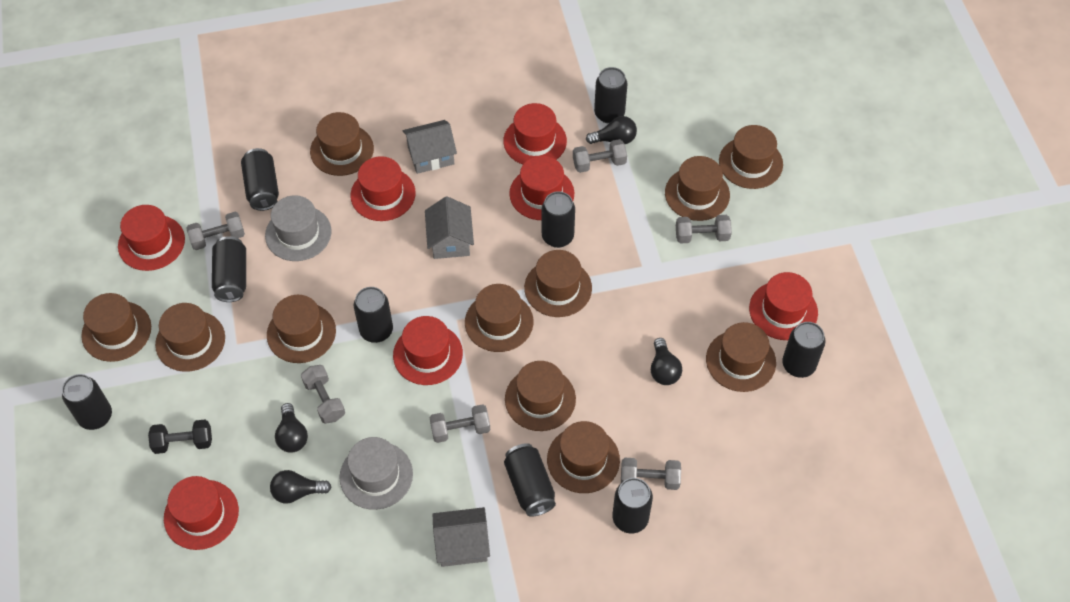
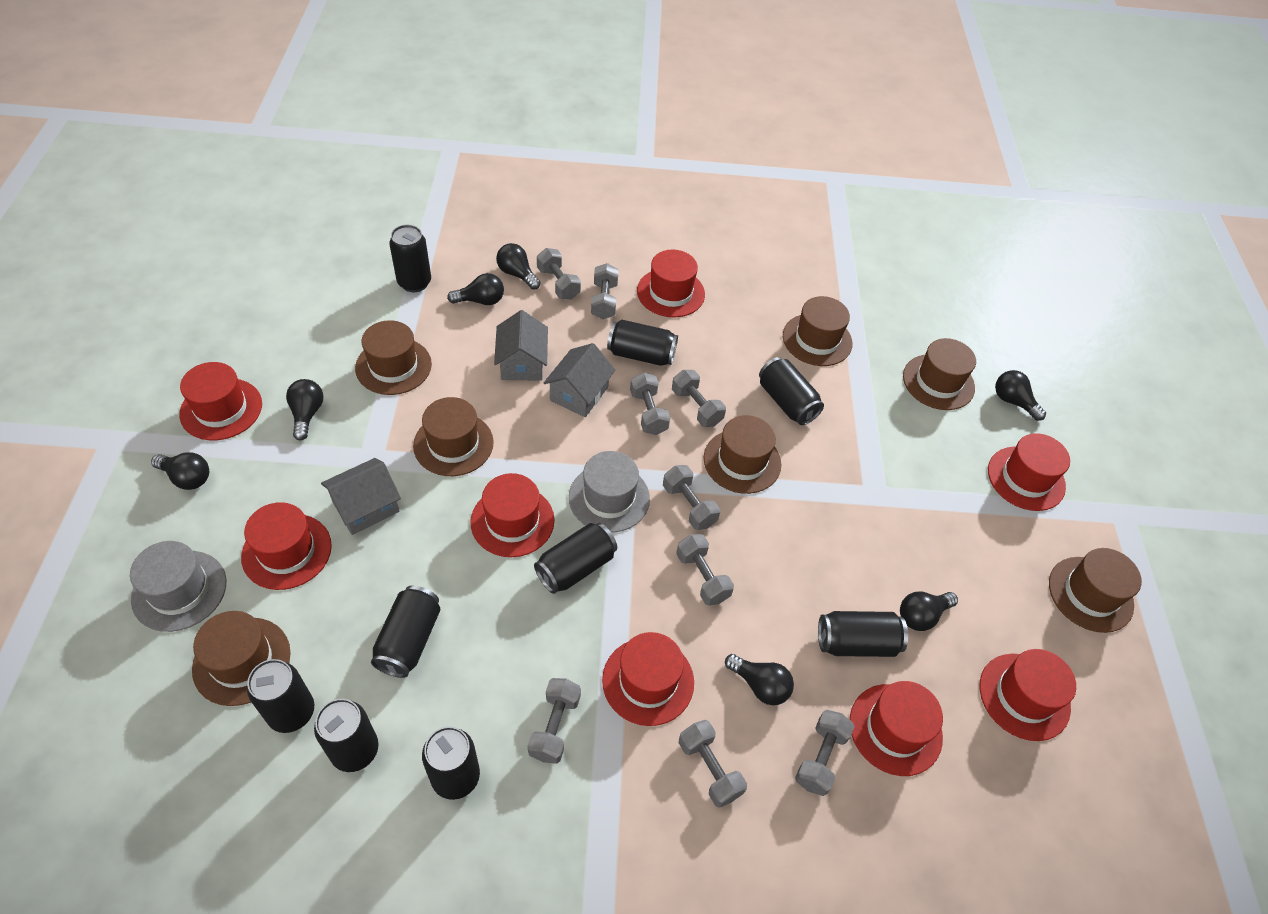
black dumbbell: [148,420,212,454] = 1 -> none = 0
black light bulb: [270,470,331,504] [275,403,308,453] [586,116,637,144] [651,338,682,385] = 4 -> [151,452,209,490] [286,379,323,440] [447,273,504,305] [496,243,541,290] [725,654,794,705] [900,591,958,631] [995,370,1046,421] = 7
brown hat: [81,293,151,362] [155,303,225,372] [267,295,336,363] [310,112,374,176] [465,284,533,352] [505,361,576,431] [524,250,592,317] [547,421,620,493] [665,156,730,221] [706,322,776,392] [719,125,783,189] = 11 -> [192,611,291,706] [355,320,432,395] [413,397,494,476] [704,415,781,494] [783,296,852,366] [903,338,976,410] [1049,548,1142,633] = 7
grey dumbbell: [186,212,245,250] [301,365,345,424] [429,404,490,443] [573,139,627,173] [621,458,681,490] [676,215,732,244] = 6 -> [528,678,581,764] [537,248,581,300] [591,263,619,319] [630,372,670,435] [663,465,720,530] [672,370,726,427] [676,534,734,606] [679,720,747,808] [795,710,855,796] = 9
red hat: [118,205,185,271] [164,476,239,550] [351,156,416,221] [393,316,463,385] [503,103,567,164] [509,156,574,220] [749,272,818,340] = 7 -> [179,362,262,440] [241,502,332,590] [470,473,555,557] [602,632,694,726] [637,250,705,318] [850,681,943,776] [980,649,1076,741] [988,433,1070,511] = 8

